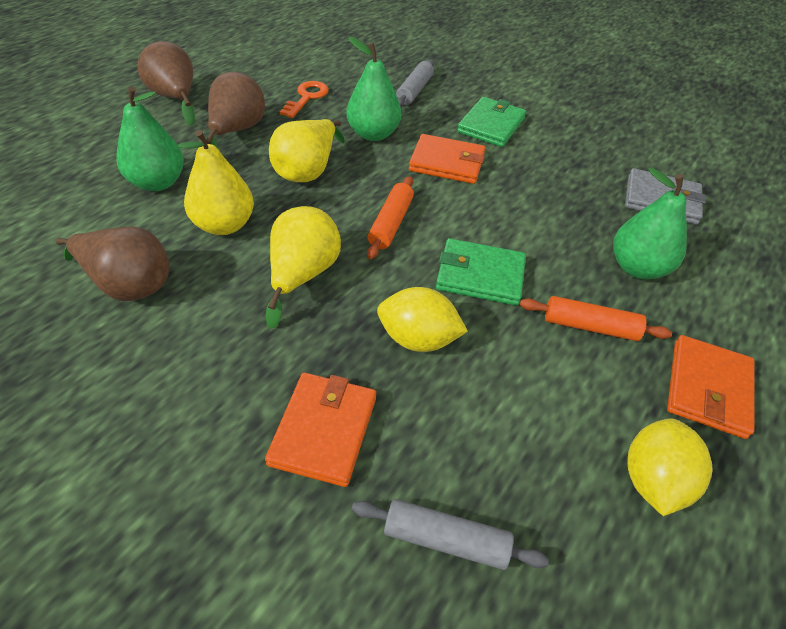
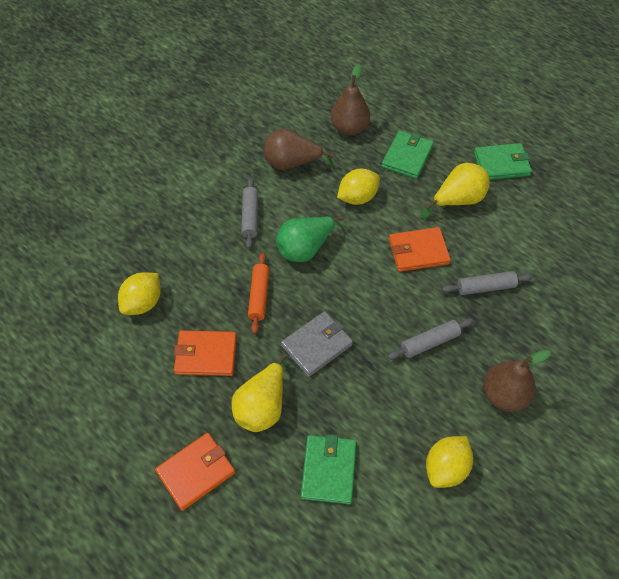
green pear: [116,86,184,191] [346,36,401,141] [613,167,687,279] = 3 -> [276,216,345,262] = 1
green wallet: [436,238,526,306] [457,97,526,147] = 2 -> [301,434,356,504] [382,131,434,179] [474,143,532,180] = 3
grey rolling pin: [352,499,549,570] [396,59,434,107] = 2 -> [241,178,258,249] [388,319,473,359] [442,271,533,295] = 3
orange key: [279,81,329,118] = 1 -> none = 0
orange rolling pin: [367,176,414,259] [520,296,672,341] = 2 -> [248,253,270,334] = 1
yellow lemon: [377,287,468,352] [627,418,712,516] = 2 -> [118,272,161,315] [337,169,380,205] [426,436,473,488] = 3
yellow pear: [178,130,254,235] [265,206,341,329] [269,119,345,182] = 3 -> [231,354,290,432] [421,163,490,219] = 2

